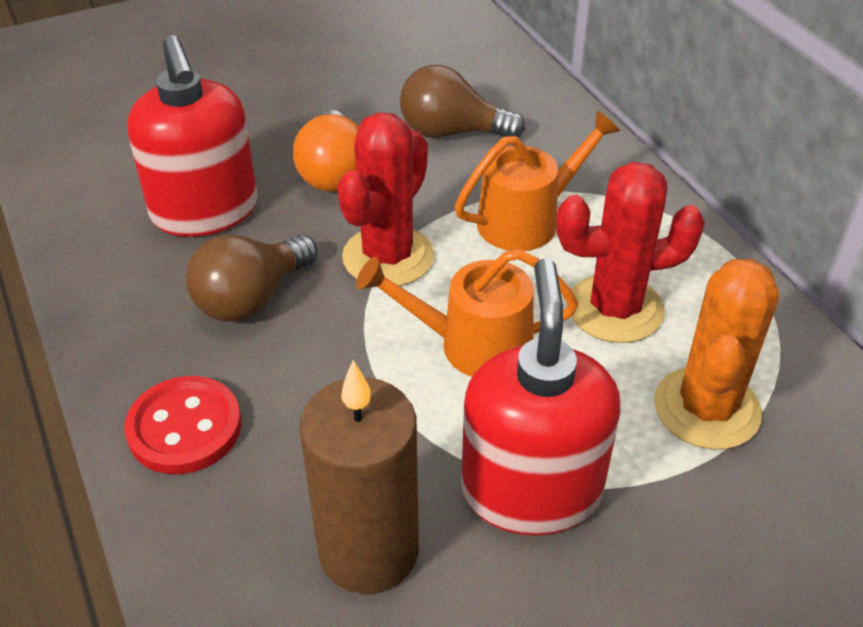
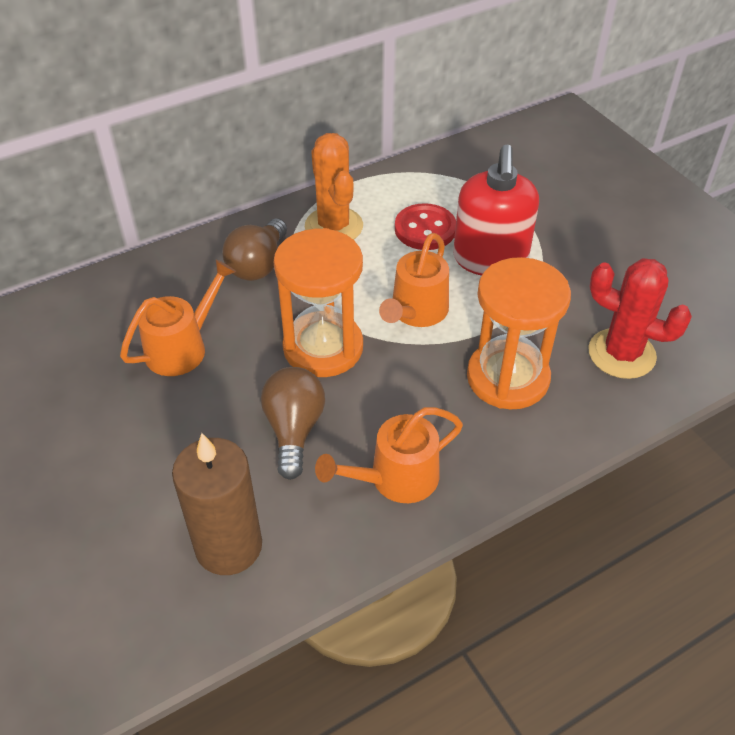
orange hourglass: none = 0 -> [274,228,363,377] [467,257,571,410] = 2
orange light bulb: [293,110,359,192] = 1 -> none = 0
orange watering can: [356,249,578,377] [455,110,620,251] = 2 -> [120,260,236,376] [315,407,463,503] [379,233,449,327] = 3
red cactus: [337,112,434,287] [556,162,705,343] = 2 -> [588,258,692,379] = 1
red soap dispenser: [127,35,258,237] [461,258,620,536] = 2 -> [453,144,539,276] = 1

